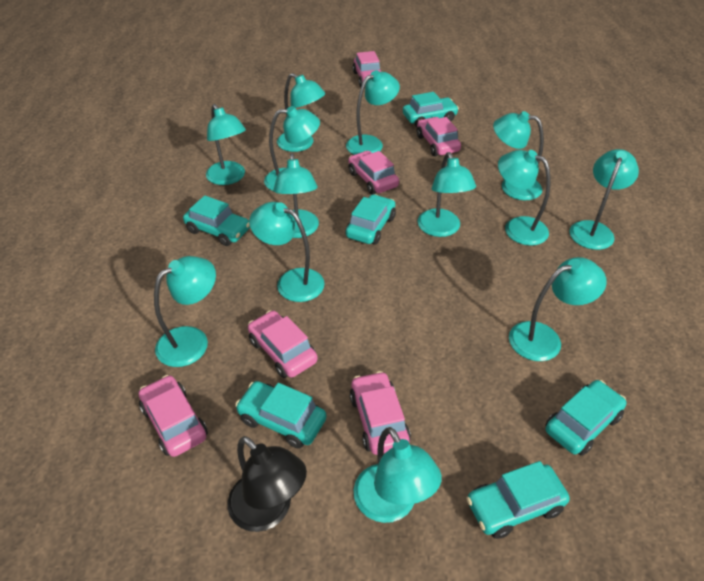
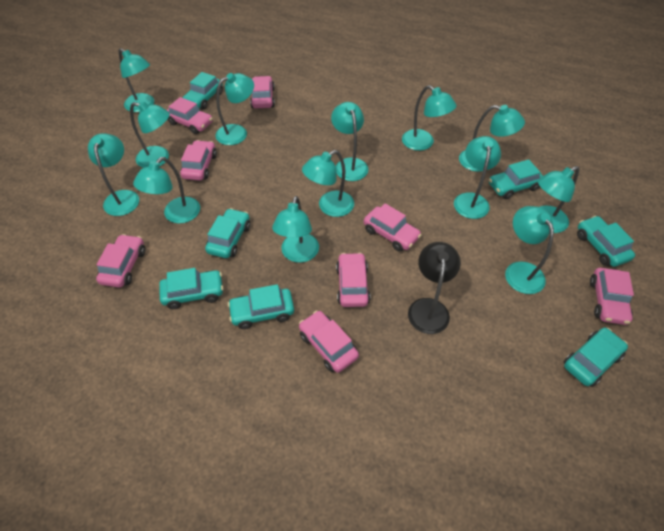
pink car: [139,375,208,457] [248,310,318,378] [348,151,399,194] [350,371,411,455] [352,51,381,87] [417,117,461,156] = 6 -> [96,234,145,287] [167,97,213,134] [180,140,217,181] [250,76,275,108] [299,310,359,373] [336,252,370,307] [364,203,421,252] [590,268,634,325] = 8
turquoise car: [183,196,250,246] [235,381,327,449] [345,194,396,245] [403,92,459,127] [466,461,570,539] [545,380,627,456] = 6 -> [159,268,223,309] [183,72,223,110] [205,208,250,258] [228,284,294,329] [489,159,543,199] [564,328,628,387] [577,216,635,267] = 7

